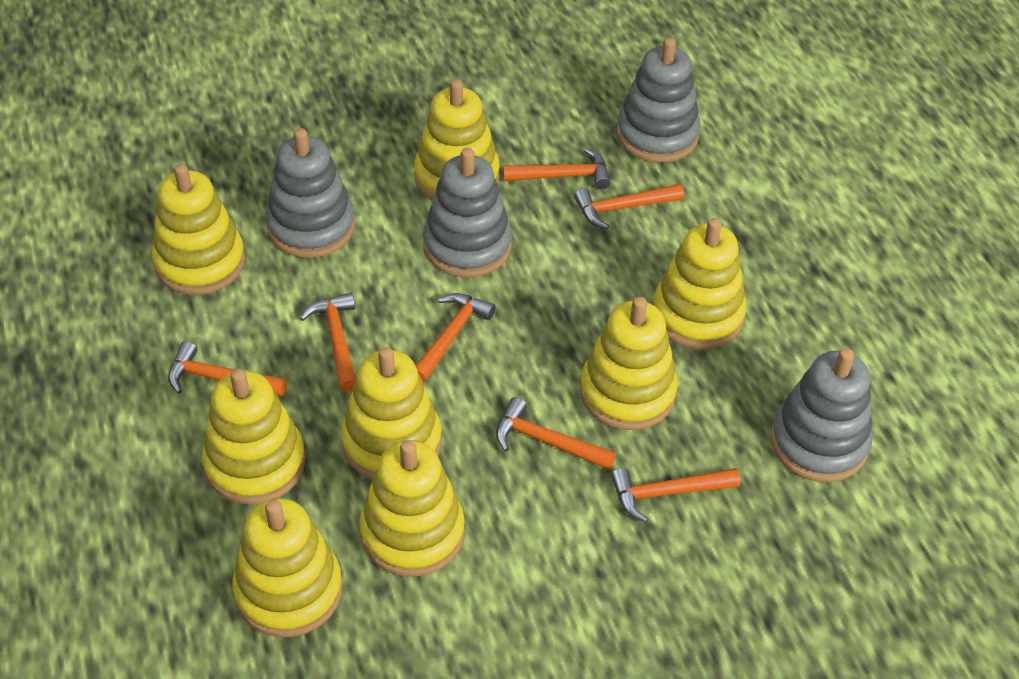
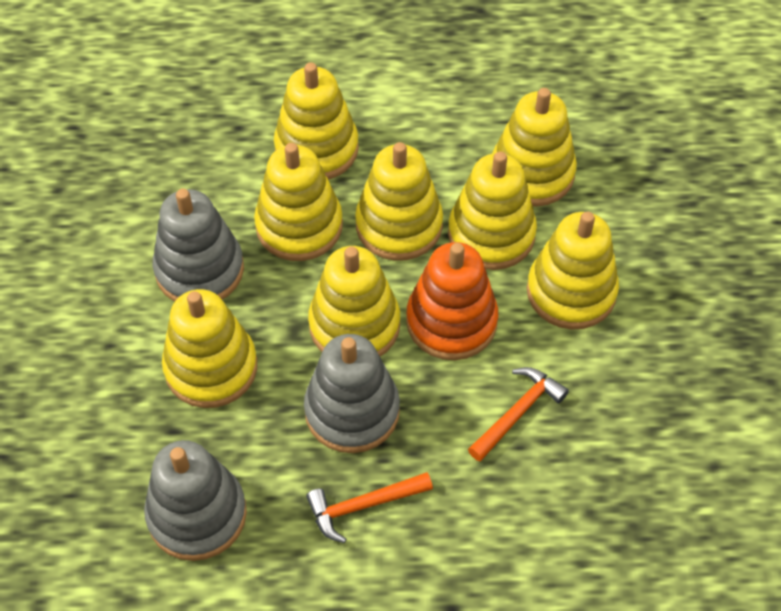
grey stacking toy: [265,128,355,258] [423,148,512,278] [617,37,701,162] [770,348,873,482] = 4 -> [144,440,247,561] [153,189,244,302] [304,334,400,453] = 3
orange hammer: [168,341,287,397] [300,293,356,392] [416,293,496,382] [496,397,616,470] [503,148,611,189] [574,184,684,229] [611,468,741,522] = 7 -> [306,472,433,543] [468,367,569,461] = 2
orange stacking toy: none = 0 -> [406,242,498,360] = 1

